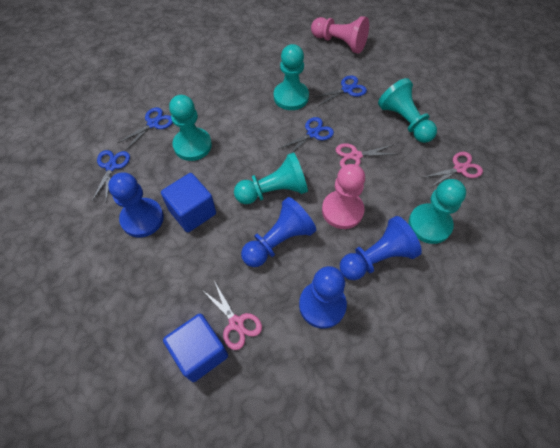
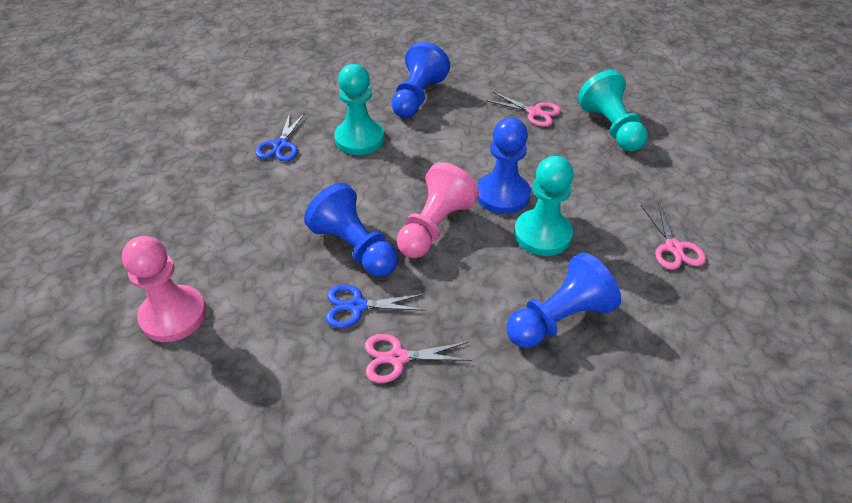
blue cube: [161,173,216,233] [163,313,228,382] = 2 -> none = 0
blue scissors: [92,150,130,201] [118,107,173,150] [279,117,334,154] [312,75,367,106] = 4 -> [255,113,305,161] [326,284,426,328] = 2
turquoise pawn: [169,95,212,161] [234,152,308,204] [274,44,309,110] [378,78,437,143] [408,179,466,244] = 5 -> [334,64,384,155] [514,156,574,256] [578,70,648,152] = 3

